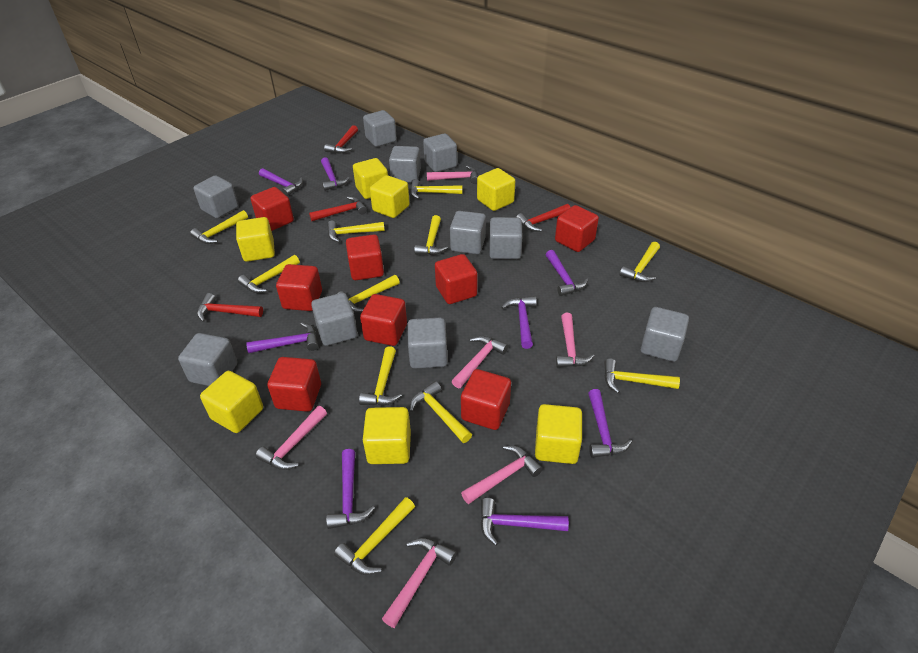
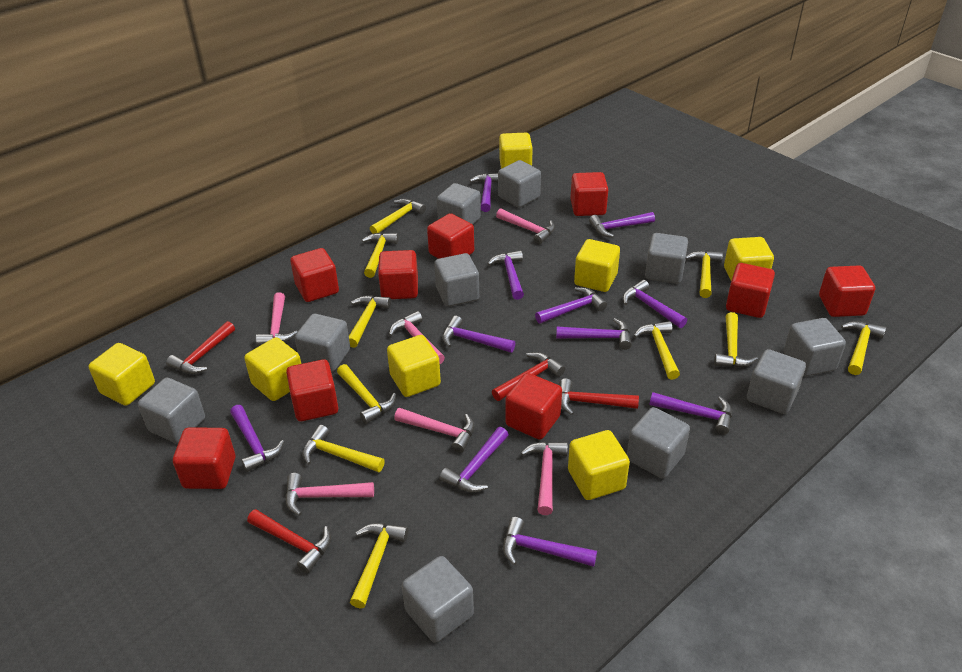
purple hammer: [246,323,318,353] [259,168,303,196] [321,157,350,191] [326,449,375,529] [480,498,569,546] [501,296,537,349] [546,250,588,296] [588,389,632,458] = 8 -> [230,405,285,472] [440,427,509,493] [442,316,515,353] [470,173,498,212] [488,251,524,300] [503,517,597,567] [535,287,607,324] [556,318,632,350] [589,212,655,238] [623,280,687,328] [650,392,732,435] = 11
red cube: [250,187,294,231] [267,357,321,412] [276,264,322,311] [346,234,384,280] [360,294,407,346] [435,254,477,304] [461,369,511,430] [555,205,599,252] = 8 -> [173,427,236,489] [286,359,338,421] [290,248,339,302] [378,250,418,299] [427,213,474,259] [505,373,562,440] [570,172,608,216] [726,263,775,318] [819,265,875,317] = 9
yellow hammer: [190,210,248,244] [238,255,300,293] [327,220,385,242] [334,497,415,575] [337,275,400,312] [359,346,402,406] [410,179,463,199] [410,381,472,443] [414,215,448,255] [604,359,680,393] [620,242,660,282] = 11 -> [302,425,385,472] [337,364,396,424] [349,295,391,348] [350,523,408,609] [362,233,399,278] [370,198,426,234] [634,321,680,380] [686,250,723,298] [714,312,758,368] [841,321,886,375] = 10

